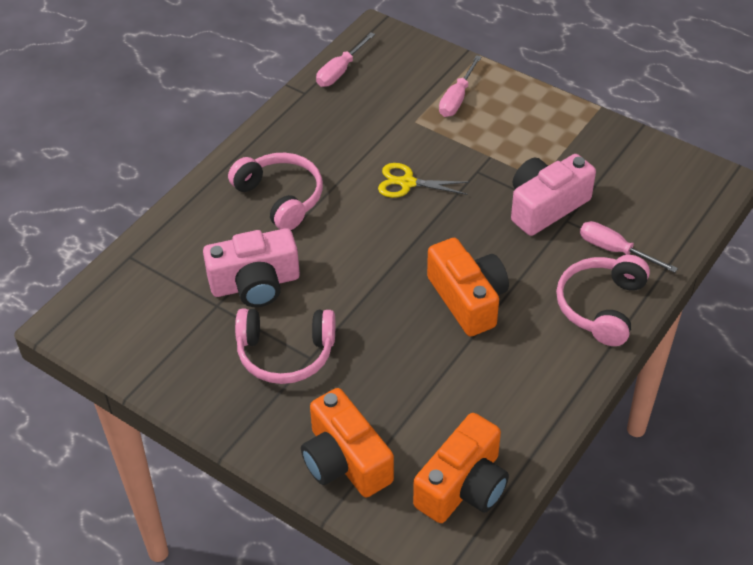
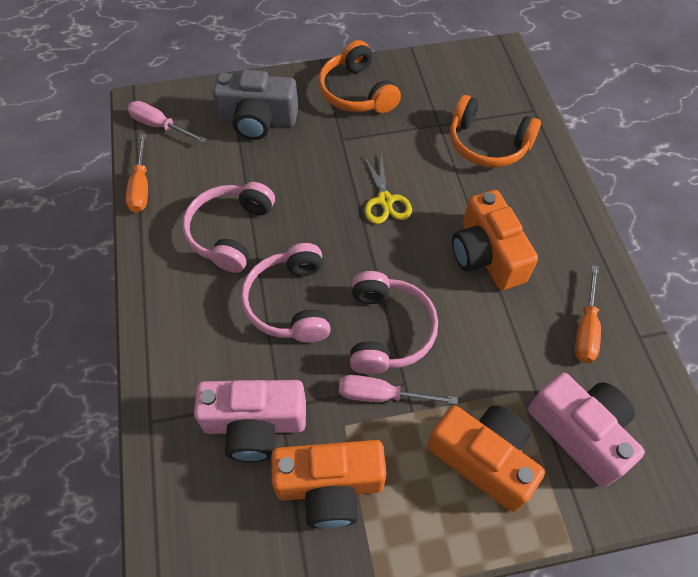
grey camera: none = 0 -> [213,70,298,140] = 1
orange headphones: none = 0 -> [319,40,401,113] [450,95,541,167] = 2
orange screwdriver: none = 0 -> [126,134,148,213] [575,265,601,363] = 2
pink screwdriver: [316,32,375,87] [439,55,481,117] [580,221,678,273] = 3 -> [127,101,207,143] [339,375,457,405] = 2

